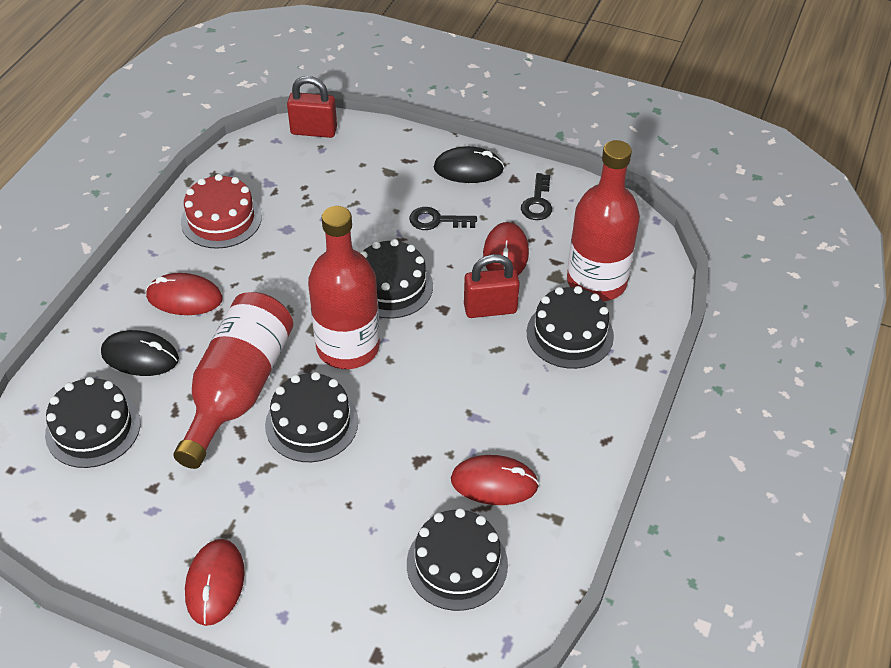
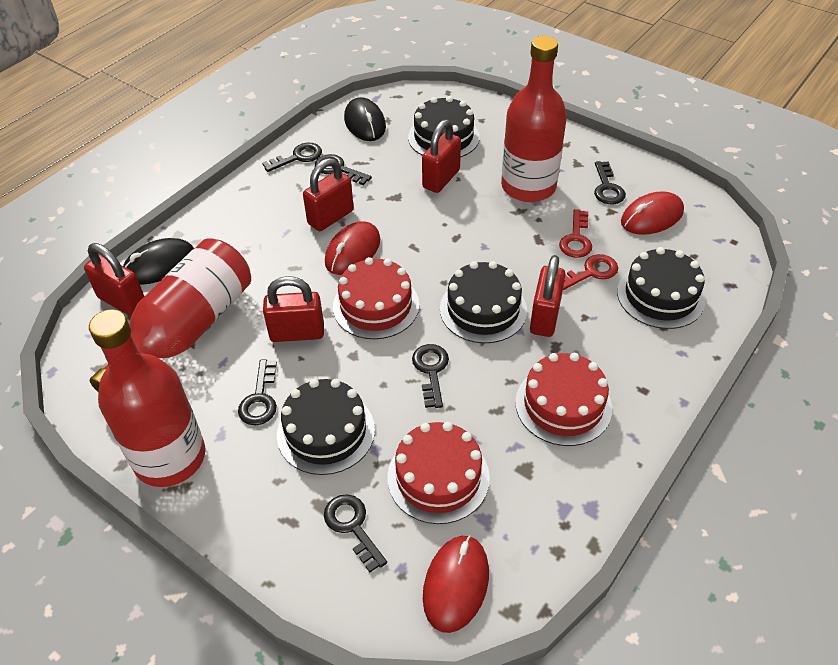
black cake: [45,377,141,468] [265,372,358,462] [360,239,433,318] [407,508,508,611] [527,286,614,369] = 5 -> [277,379,375,475] [408,96,480,158] [440,261,527,343] [617,247,705,329] = 4
black key: [409,207,477,230] [521,173,552,220] = 2 -> [238,359,277,425] [262,143,322,172] [315,154,372,185] [324,494,387,572] [412,344,449,408] [594,161,626,204] = 6
red cake: [181,174,262,249] = 1 -> [333,257,419,339] [387,422,490,524] [515,353,612,446] = 3
red key: none = 0 -> [559,209,592,258] [563,254,618,290] = 2
red mouse: [146,273,223,315] [185,539,245,626] [451,455,539,505] [483,222,529,275] = 4 -> [325,221,380,275] [423,535,489,633] [621,191,684,235] = 3
red padlock: [287,76,337,138] [464,254,520,318] = 2 -> [84,243,144,316] [263,276,324,342] [303,158,354,231] [422,119,461,193] [530,255,565,337] = 5

